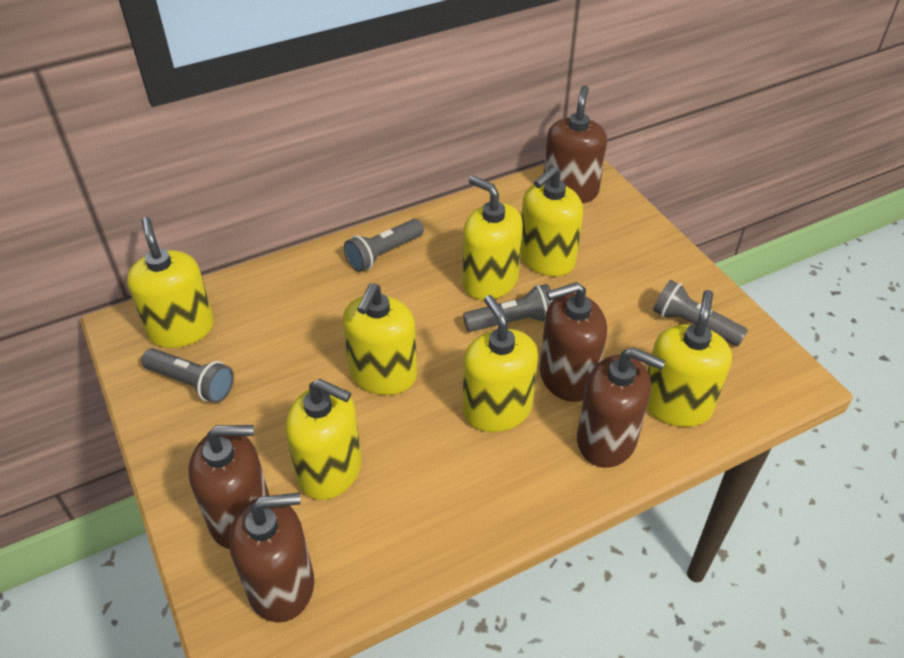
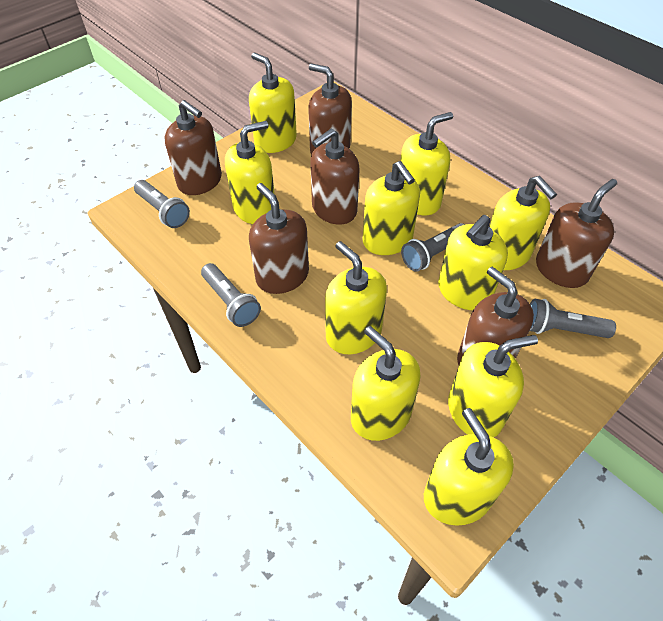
brown soap dispenser: [189,425,270,549] [229,493,314,623] [539,282,607,402] [544,85,607,203] [577,347,665,468] = 5 -> [165,100,222,195] [249,183,309,294] [308,63,352,155] [310,129,360,225] [457,267,534,365] [536,179,617,288] = 6
yellow soap dispenser: [127,217,214,348] [285,379,362,500] [343,283,417,395] [462,176,523,300] [463,295,538,432] [520,166,583,276] [647,290,732,427] = 7 -> [225,121,275,224] [249,53,297,153] [325,241,387,354] [351,326,421,441] [363,161,420,255] [399,112,453,216] [424,408,514,526] [438,215,508,310] [448,335,538,437] [489,176,557,270] = 10

